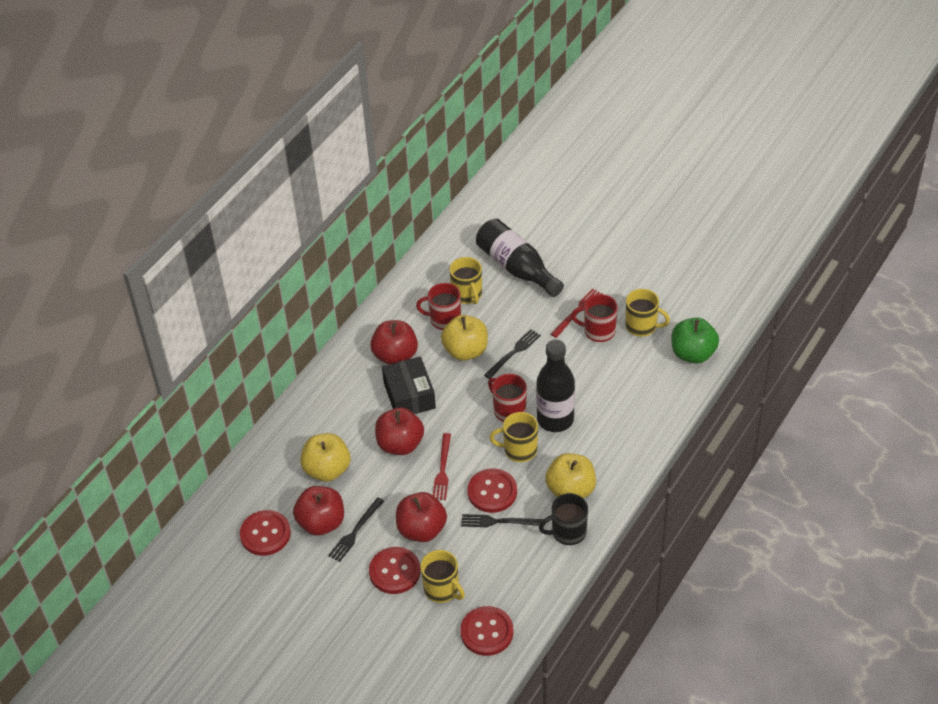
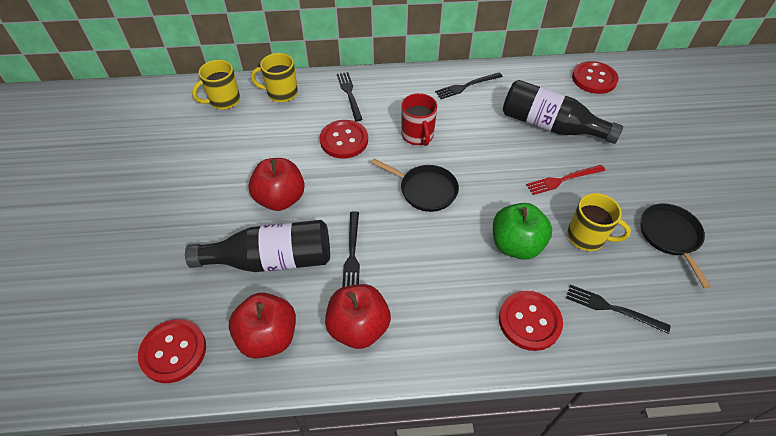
black box: [382,356,436,414] = 1 -> none = 0
black fork: [328,497,384,562] [461,514,543,527] [484,329,541,379] = 3 -> [337,72,363,121] [342,211,360,287] [435,72,503,99] [566,285,671,334] = 4
black mug: [539,493,588,545] = 1 -> none = 0
black pan: none = 0 -> [371,159,459,212] [640,203,711,288] = 2
red apple: [293,486,344,536] [370,320,418,365] [375,408,424,455] [396,492,447,542] = 4 -> [229,293,296,359] [248,158,305,211] [325,284,391,349] = 3
red fork: [433,433,451,500] [551,288,602,338] = 2 -> [526,165,605,195] = 1
red mug: [416,283,461,330] [488,374,527,422] [571,294,617,342] = 3 -> [402,93,437,146] = 1
yellow apple: [300,433,350,482] [441,315,488,361] [545,453,596,498] = 3 -> none = 0
yellow mug: [421,550,465,603] [450,257,482,304] [490,412,538,462] [625,289,670,337] = 4 -> [192,60,240,110] [251,53,298,102] [567,193,631,251] = 3

